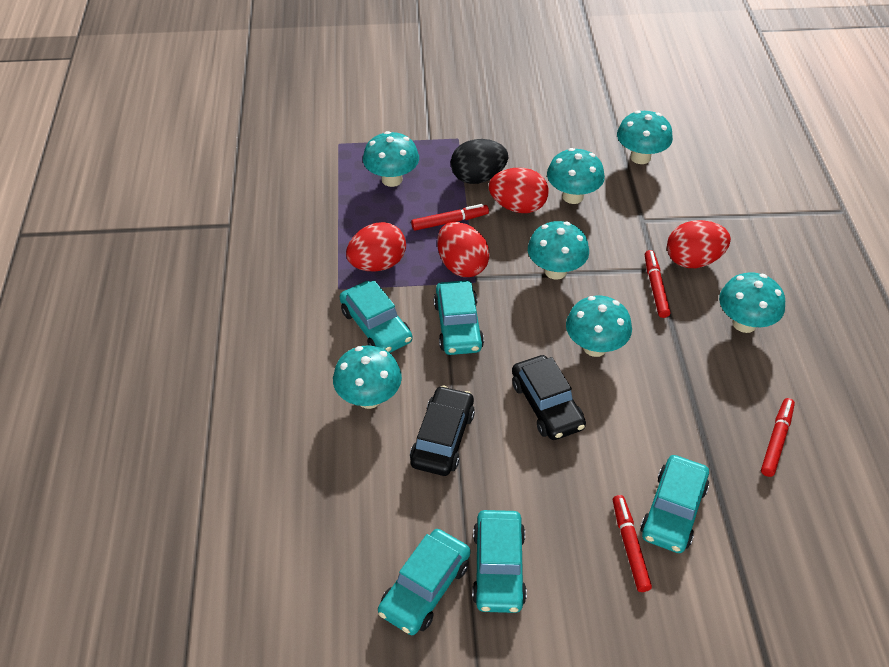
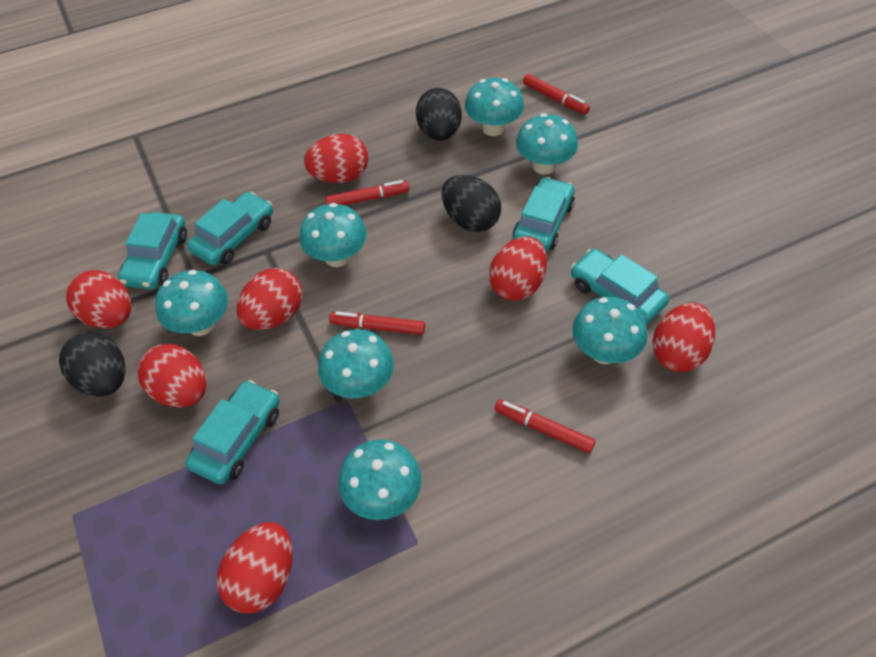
black car: [410,386,475,476] [512,355,586,440] = 2 -> none = 0
black egg: [451,139,508,184] = 1 -> [59,332,126,397] [416,88,462,141] [442,175,501,232] = 3
red egg: [346,222,406,271] [437,222,490,277] [489,168,549,213] [667,220,731,268] = 4 -> [66,270,132,329] [137,344,207,407] [217,522,293,614] [237,268,303,330] [304,134,368,183] [489,236,547,301] [652,302,715,372] = 7

